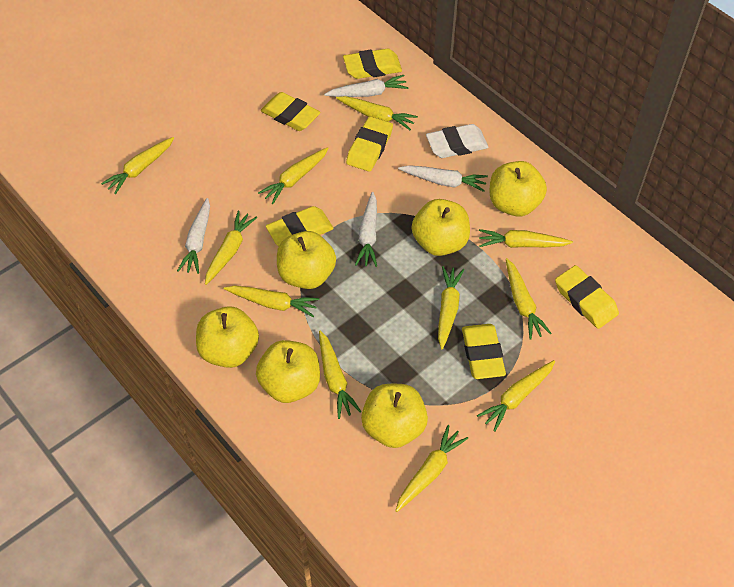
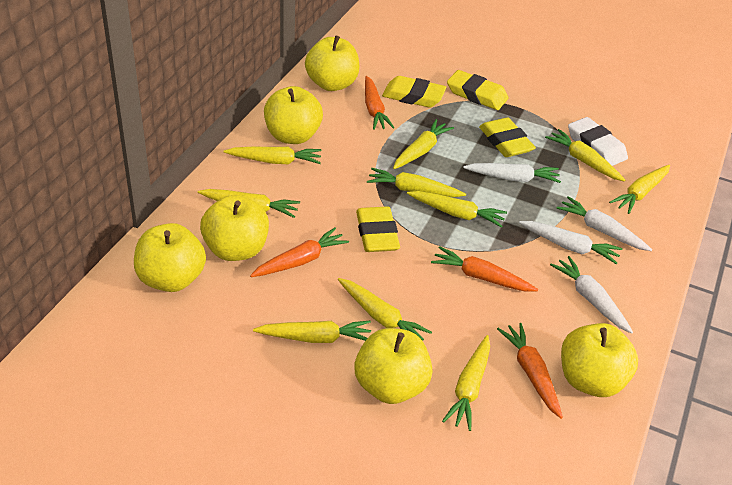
orange carrot: none = 0 -> [250,228,349,277] [365,76,394,130] [431,246,538,292] [497,323,563,419] = 4
yellow carrot: [101,137,174,195] [205,211,257,285] [224,285,319,317] [258,147,329,204] [319,330,362,419] [336,96,418,130] [396,425,468,512] [438,266,464,349] [477,360,555,432] [479,229,573,248] [506,258,552,340] = 11 -> [198,189,300,218] [224,147,322,164] [253,321,371,343] [338,278,432,341] [367,168,466,197] [393,119,454,169] [407,191,507,227] [442,335,490,431] [545,129,625,182] [609,165,670,214] = 10
yellow eraser: [261,92,320,131] [266,206,334,246] [343,48,402,79] [346,116,393,172] [462,324,506,379] [555,265,619,329] = 6 -> [356,207,400,252] [382,76,446,107] [447,70,509,110] [479,118,536,157] = 4

